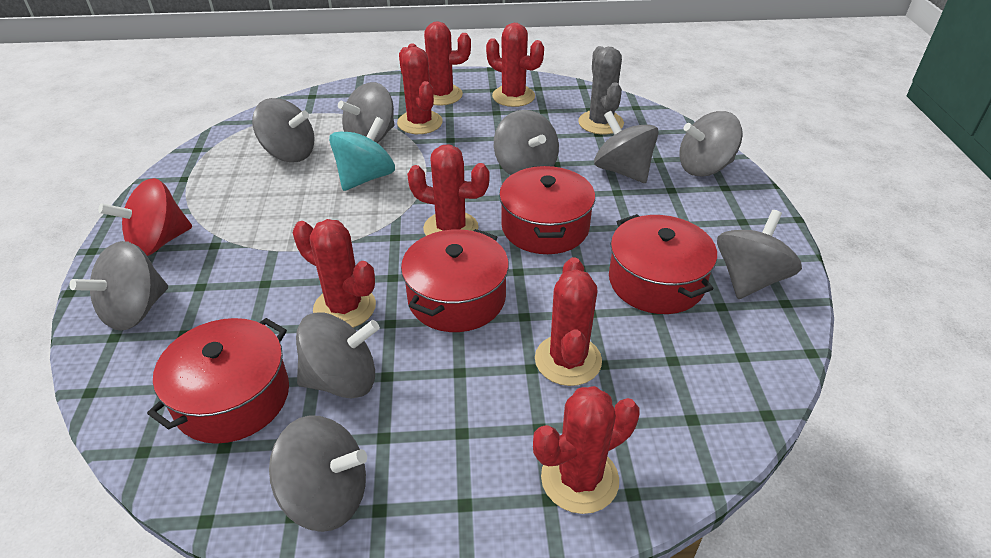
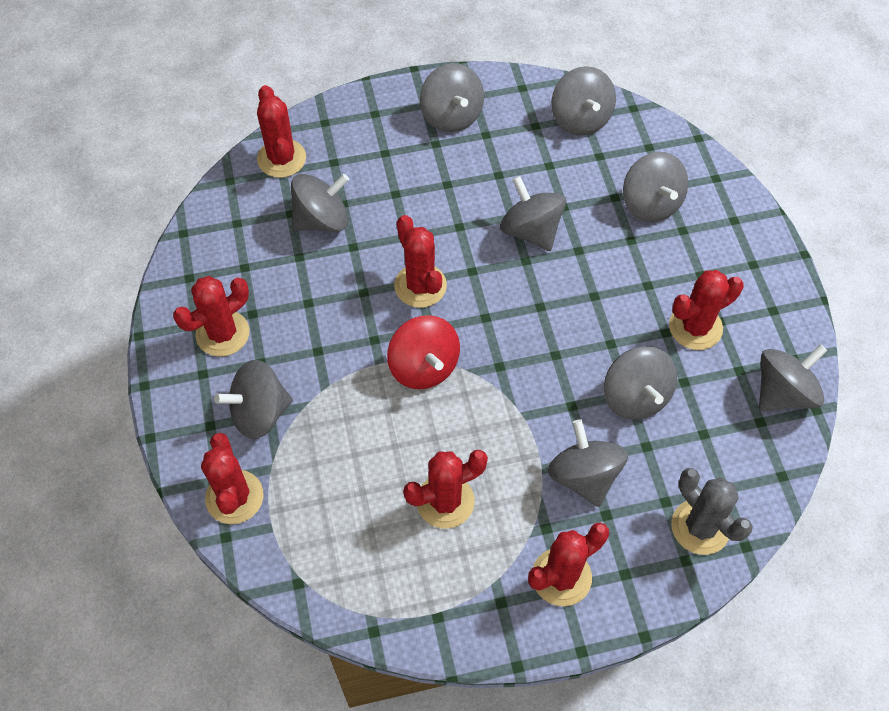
red pot: [147,318,289,444] [401,229,509,332] [499,166,595,254] [609,214,717,314] = 4 -> none = 0
turquoise spinning top: [329,117,395,191] = 1 -> none = 0

